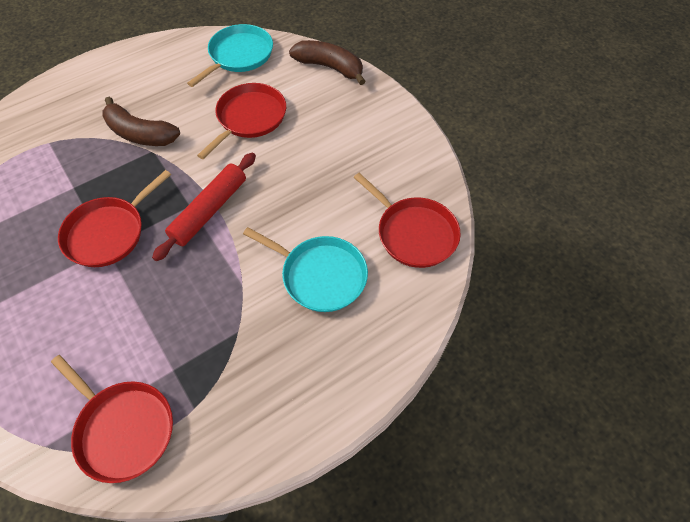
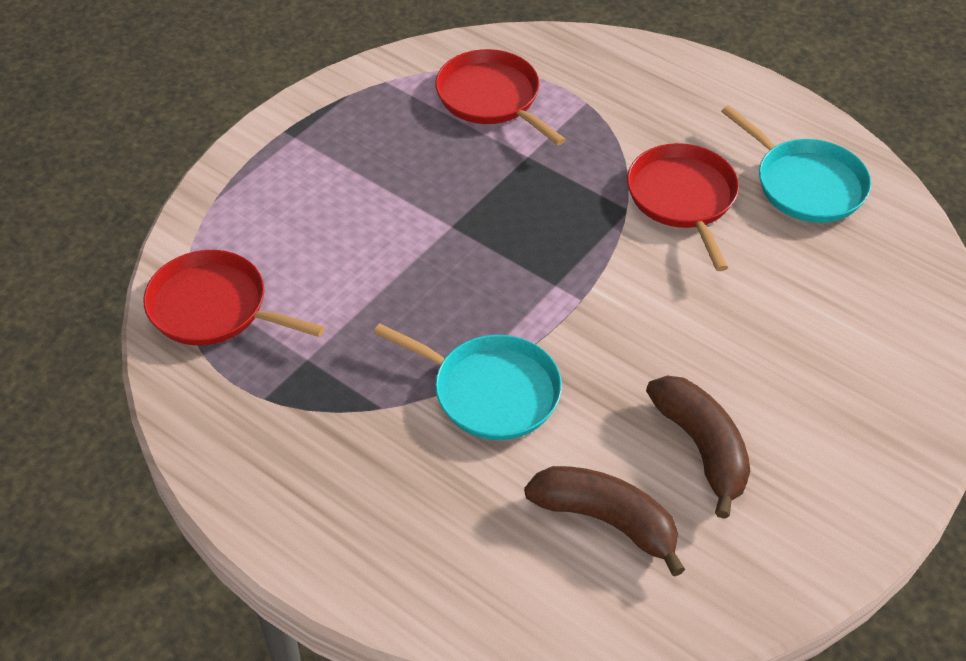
red pan: [51,355,173,483] [58,170,171,267] [197,83,286,159] [354,173,461,268] = 4 -> [143,250,325,346] [435,49,566,145] [627,143,739,271] = 3
red rolling pin: [152,153,256,261] = 1 -> none = 0

